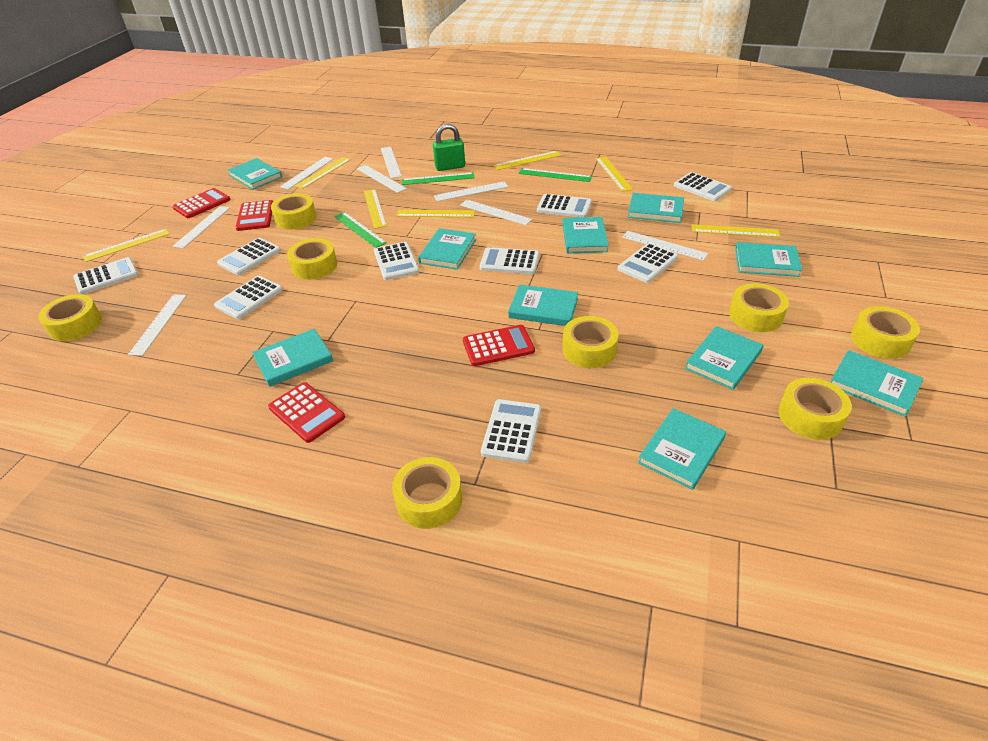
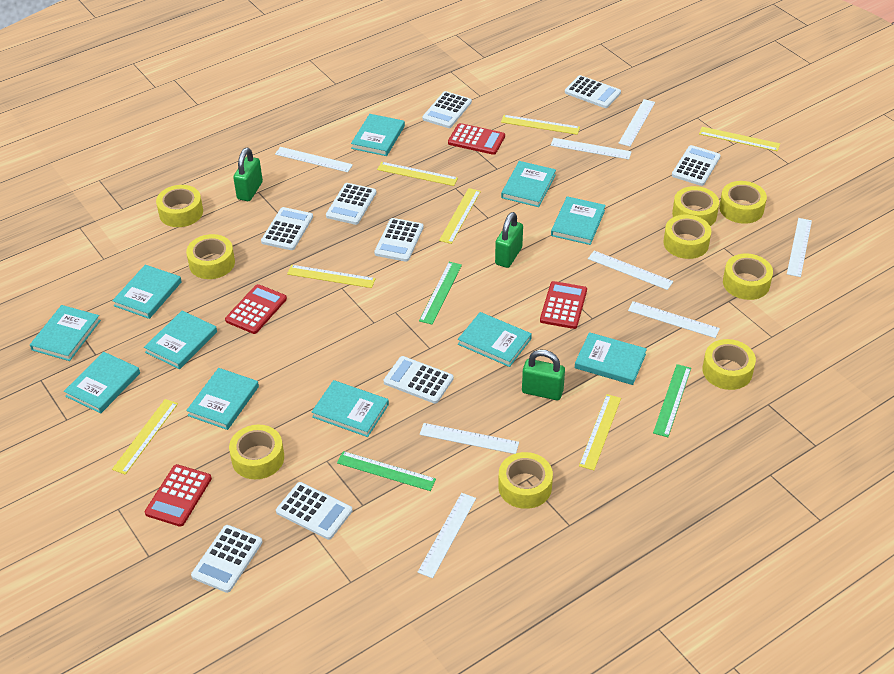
green padlock: [433,124,465,171] = 1 -> [233,148,263,201] [495,212,523,268] [522,349,565,400] = 3
turquoise book: [228,158,282,190] [252,329,333,387] [418,228,476,270] [508,284,578,326] [563,217,609,253] [628,193,684,223] [638,408,726,490] [685,326,764,390] [735,242,802,277] [830,350,924,417] = 10 -> [30,305,101,361] [64,352,140,414] [112,265,182,319] [144,311,217,369] [186,368,259,430] [312,380,389,437] [351,114,405,156] [458,312,532,367] [501,161,556,207] [551,196,606,245] [575,332,647,385] = 11
yellow tape: [38,294,102,341] [271,193,317,230] [287,238,337,280] [392,457,462,529] [562,316,618,368] [729,283,789,332] [778,378,852,440] [851,306,920,359] = 8 -> [156,185,203,227] [186,234,235,279] [229,425,284,479] [498,452,553,509] [663,215,711,259] [672,186,719,226] [702,339,756,390] [719,181,767,224] [723,254,773,300] = 9

